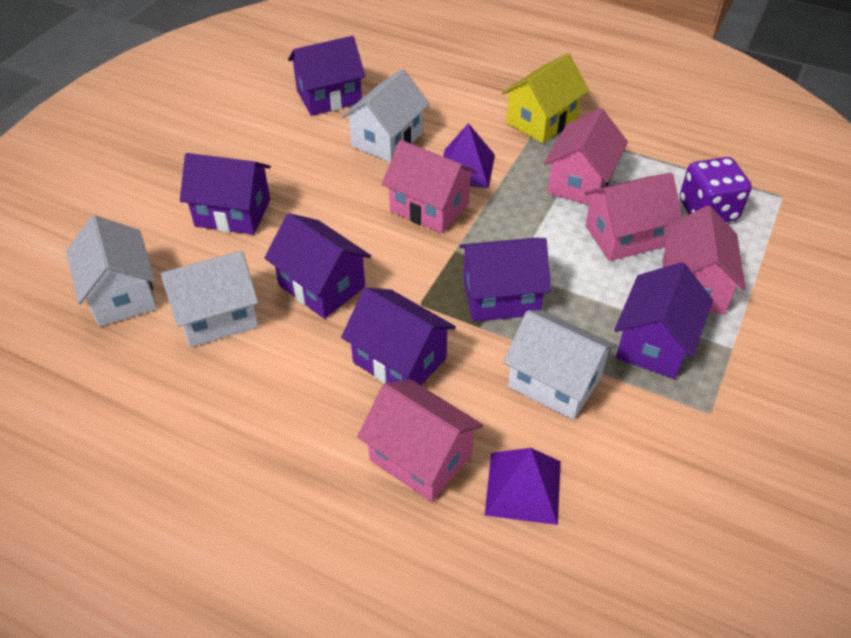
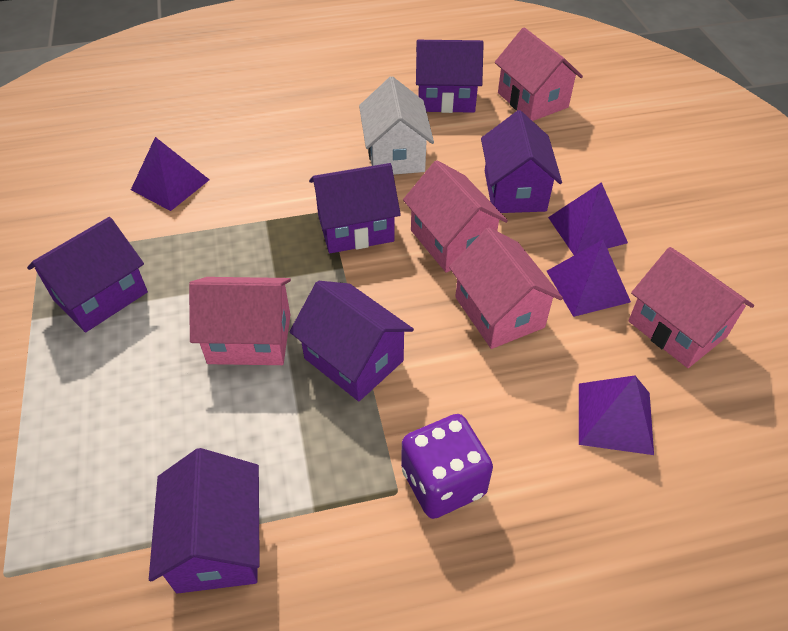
purple pyramid: [443,123,495,188] [485,448,561,525] = 2 -> [131,137,210,211] [547,240,631,317] [548,182,628,255] [579,375,654,455] = 4
white house: [66,215,158,327] [160,251,259,348] [342,69,430,163] [503,310,617,420] = 4 -> [359,76,434,175] = 1
yellow house: [502,53,589,143] = 1 -> none = 0

